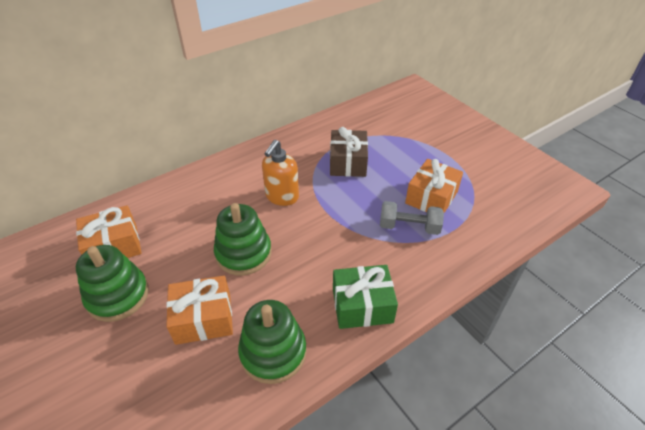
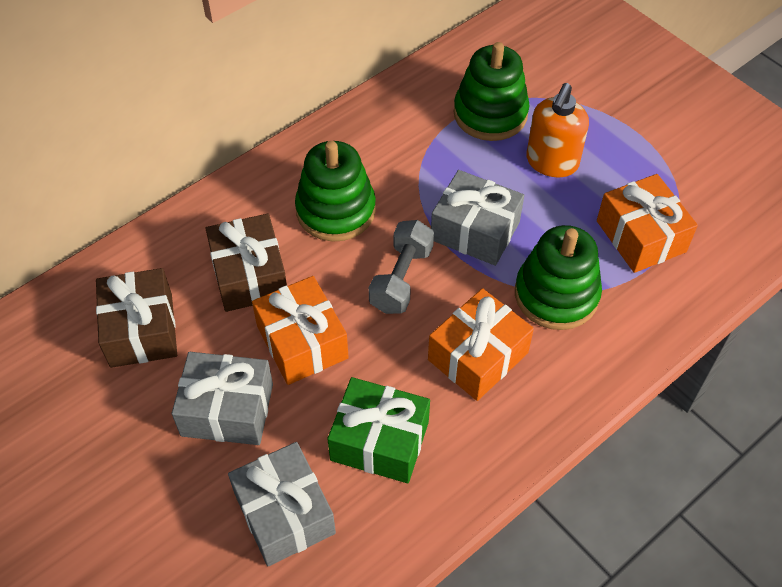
brown gift: [330,127,368,177] = 1 -> [96,268,177,368] [206,214,287,312] = 2
grey gift: none = 0 -> [172,352,273,445] [228,442,336,566] [431,170,524,266] = 3

